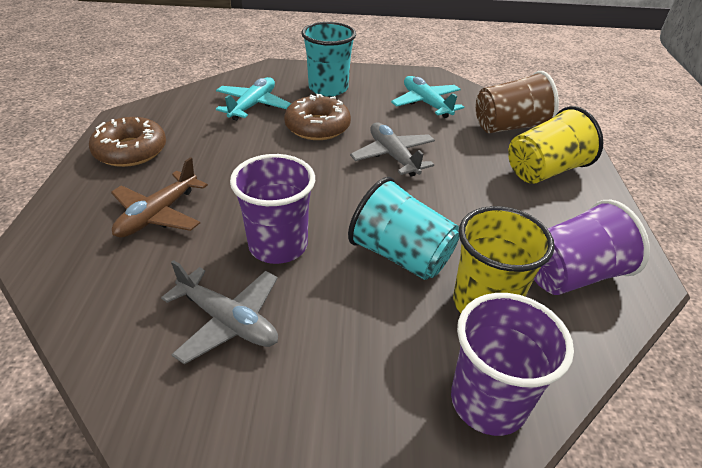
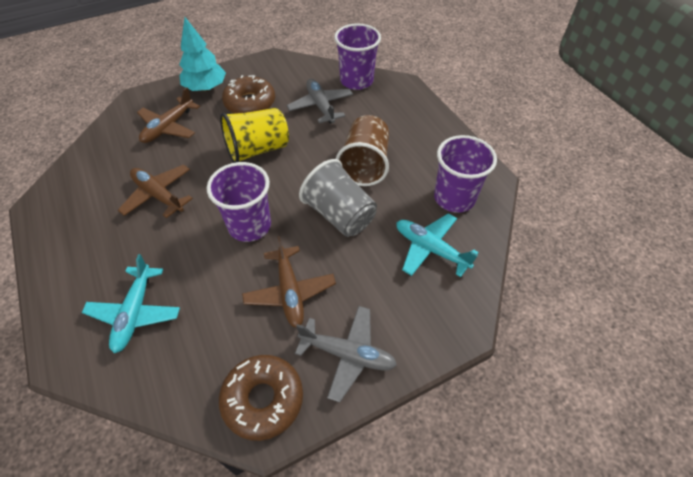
brown plane: [111,157,208,238] = 1 -> [118,165,193,218] [137,87,200,143] [242,236,336,328] = 3
grey cup: none = 0 -> [299,159,377,237] = 1
turquoise cup: [301,22,356,97] [348,177,459,280] = 2 -> none = 0
turquoise tree: none = 0 -> [179,17,226,91] = 1
yellow cup: [453,206,555,313] [508,106,604,184] = 2 -> [220,108,289,163] = 1

